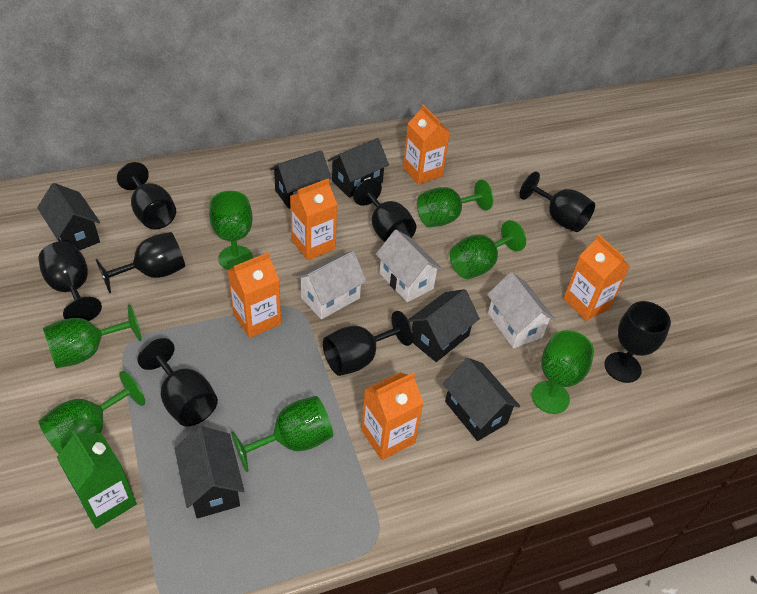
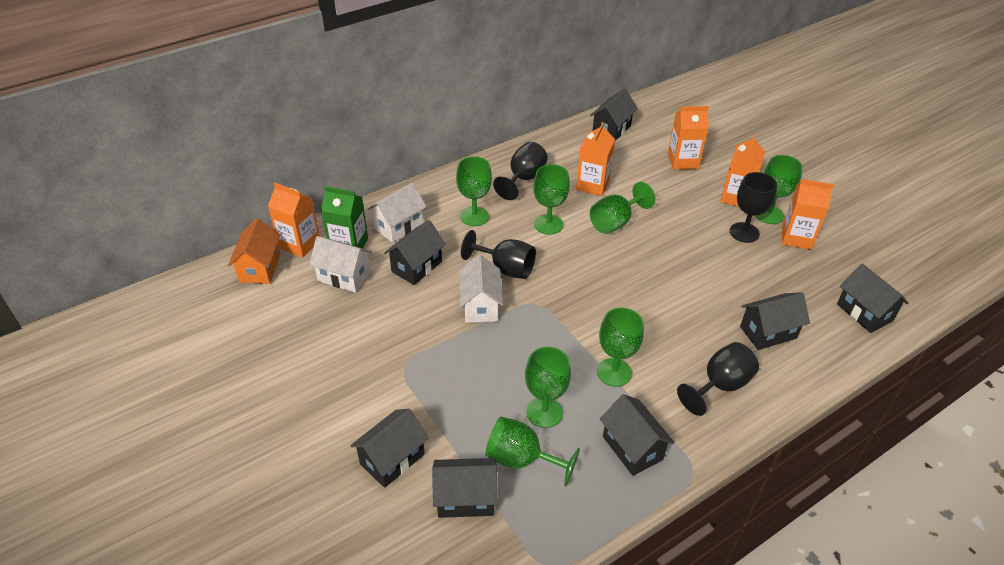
black goblet: [38,241,102,321] [96,232,185,293] [117,162,176,229] [138,338,218,427] [323,311,413,376] [353,179,416,242] [519,172,595,232] [604,301,671,383] = 8 -> [461,230,536,279] [493,142,548,200] [677,342,759,416] [730,172,777,243] = 4
black house: [37,183,100,251] [175,426,244,518] [270,150,331,209] [328,138,389,198] [408,289,480,362] [443,358,520,441] = 6 -> [350,409,429,488] [384,220,446,285] [432,458,498,518] [590,89,638,141] [600,394,675,476] [740,292,810,350] [837,264,908,333] = 7
orange house: none = 0 -> [228,218,281,284] = 1

